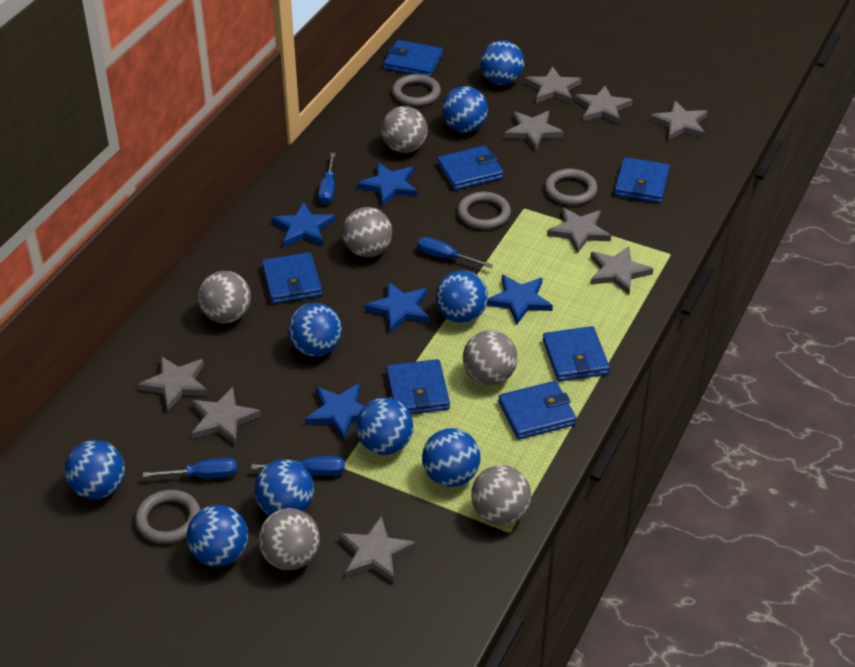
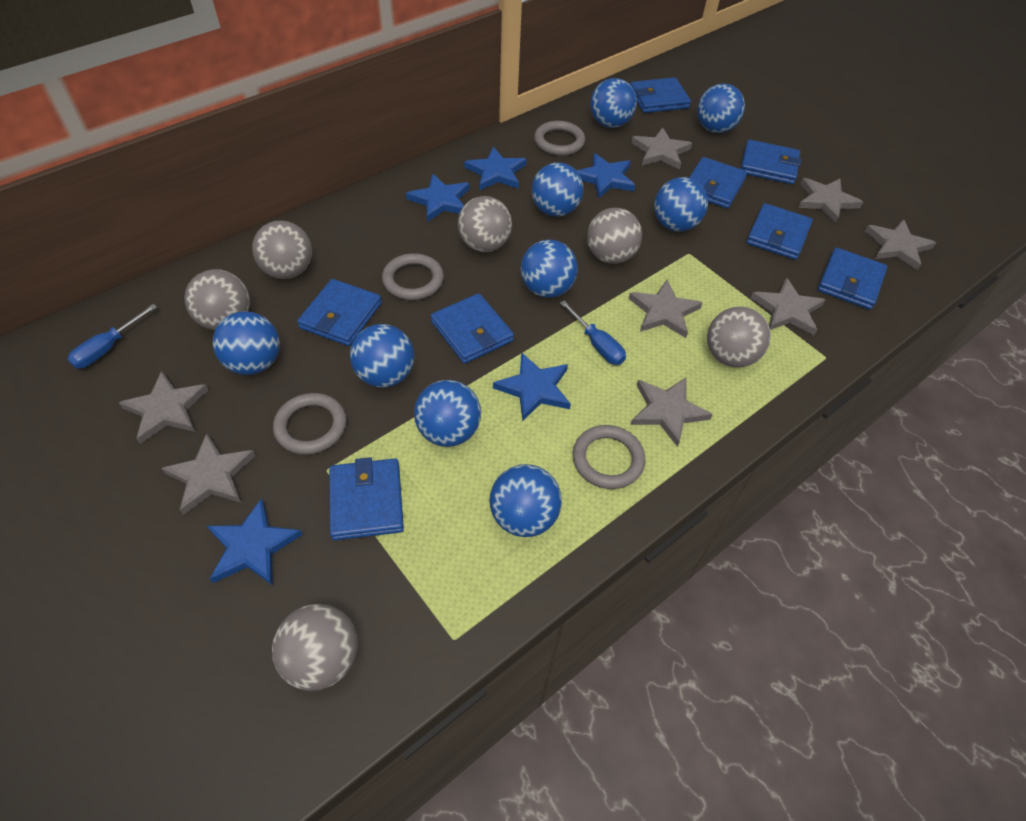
blue screwdriver: [143,458,237,478] [251,456,345,476] [318,153,336,204] [417,237,493,268] = 4 -> [67,304,157,369] [560,300,626,365] = 2
blue wallet: [262,252,322,304] [384,40,443,77] [386,359,450,414] [437,145,503,190] [498,381,577,440] [543,326,610,382] [614,157,670,203] = 7 -> [297,279,382,346] [329,457,404,540] [431,293,514,364] [631,77,691,113] [689,157,747,209] [741,139,802,184] [746,203,813,260] [818,247,888,310] = 8
grey star: [138,356,208,411] [191,387,261,445] [339,516,416,583] [504,111,564,151] [524,66,581,103] [547,207,611,254] [575,86,633,124] [590,246,653,295] [650,101,708,140] = 9 -> [119,371,208,444] [161,433,256,515] [628,280,702,338] [631,127,692,170] [631,378,713,447] [751,278,825,335] [798,178,863,223] [865,219,936,271] = 8

